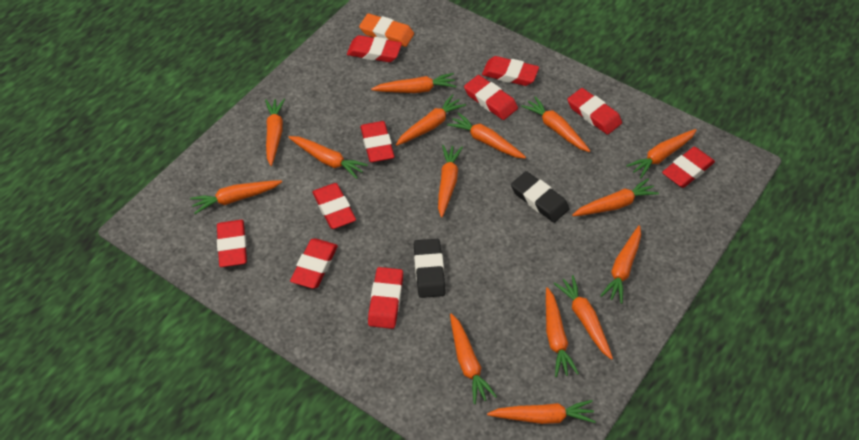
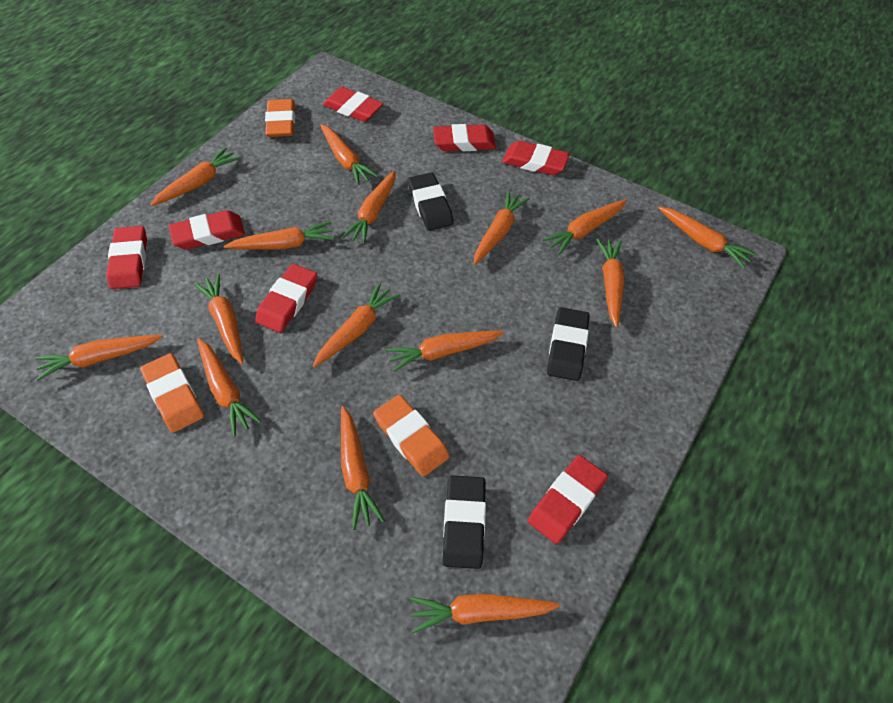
black eraser: [414,239,446,298] [511,171,569,223] = 2 -> [408,172,454,231] [443,475,486,569] [547,307,590,381] = 3
orange eraser: [359,13,414,47] = 1 -> [140,353,204,433] [265,99,295,137] [373,395,450,477] = 3
red eraser: [217,220,247,267] [290,238,338,289] [312,183,356,229] [347,35,402,62] [360,121,394,162] [368,267,403,329] [464,75,518,120] [482,56,539,86] [567,88,622,135] [662,147,715,188] = 10 -> [106,226,147,289] [169,210,245,250] [255,264,317,333] [323,87,383,122] [433,124,496,151] [502,141,570,175] [528,455,608,544] = 7

